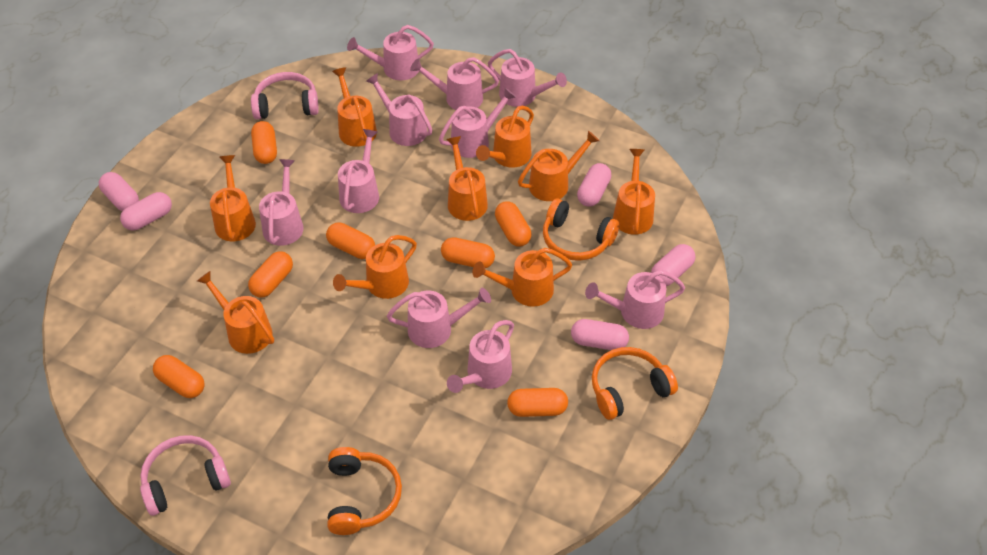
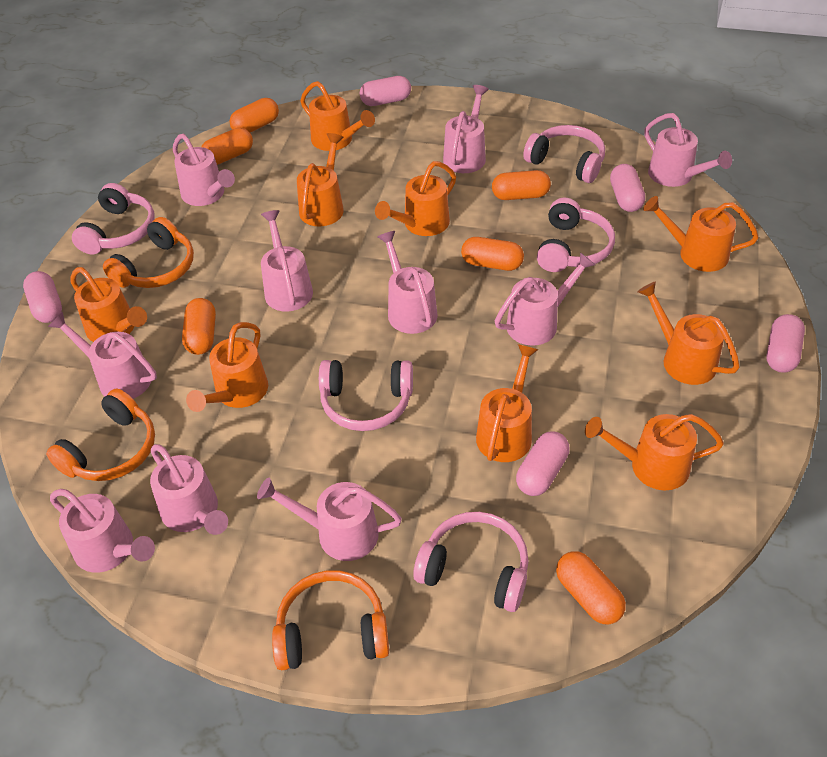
orange capsule: [153,355,204,398] [248,251,293,298] [251,121,277,164] [326,223,375,259] [441,237,495,268] [495,201,531,246] [507,388,568,417] = 7 -> [182,298,216,355] [201,128,253,165] [229,98,279,133] [461,237,524,271] [492,170,551,200] [556,551,626,625] = 6
pink headphones: [140,435,231,516] [251,72,319,119] = 2 -> [72,183,155,254] [319,360,413,431] [413,512,529,612] [523,125,605,183] [537,198,615,272] = 5

